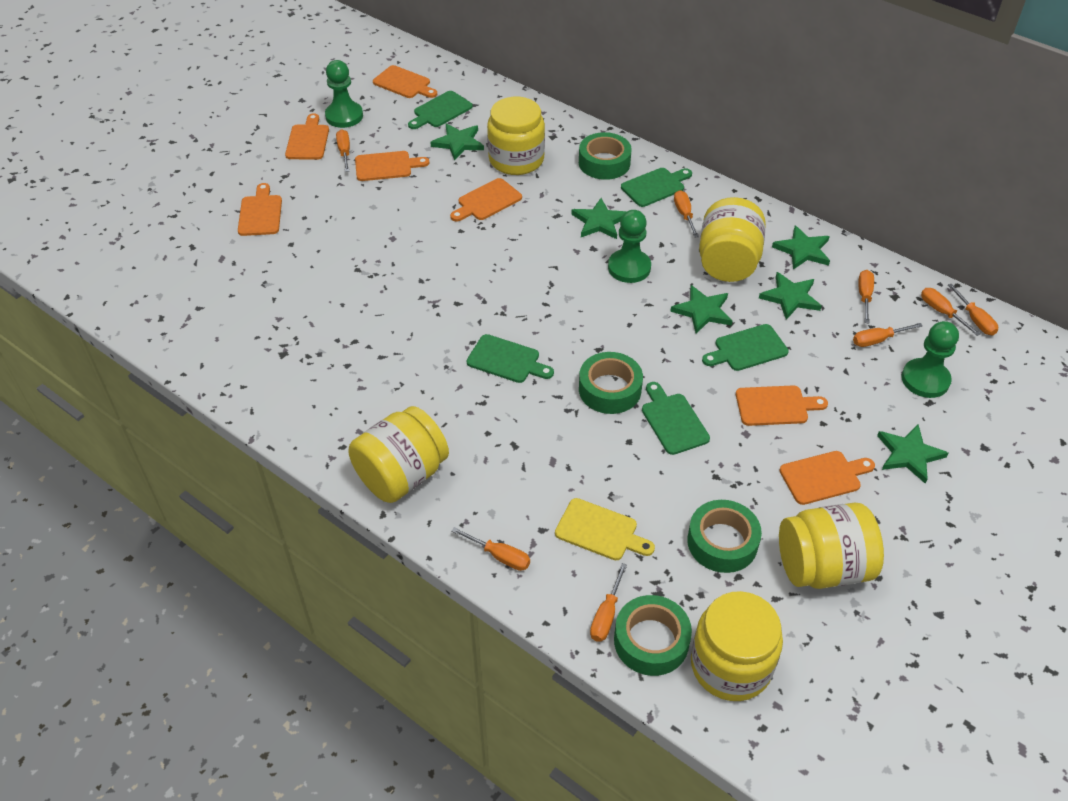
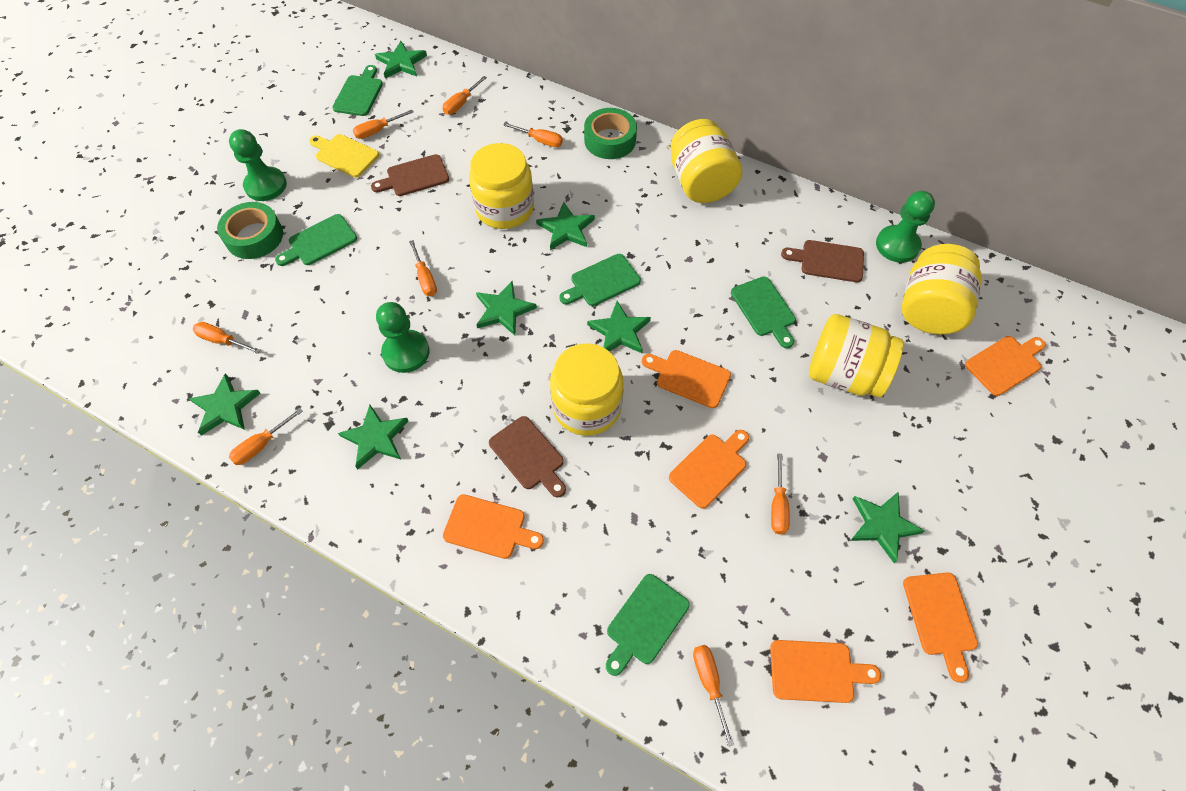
brown cutting board: none = 0 -> [371,154,449,196] [489,416,566,497] [781,240,864,282] = 3
green star: [430,123,484,161] [571,198,627,239] [670,285,732,333] [759,272,822,320] [772,225,830,269] [877,425,948,484] = 6 -> [189,373,260,436] [338,404,408,470] [375,41,427,78] [476,281,537,335] [536,202,595,250] [587,301,651,353] [850,491,925,563] = 7
green tape: [579,132,632,180] [579,352,643,414] [614,595,692,676] [687,500,762,573] = 4 -> [217,202,283,259] [584,108,637,159] = 2
orange cutting board: [238,183,282,236] [285,113,329,160] [355,151,429,181] [373,65,437,98] [450,178,522,221] [736,386,828,426] [779,451,875,505] = 7 -> [443,494,544,559] [642,350,731,408] [669,430,749,509] [770,640,881,703] [903,573,978,683] [965,336,1046,396] = 6

